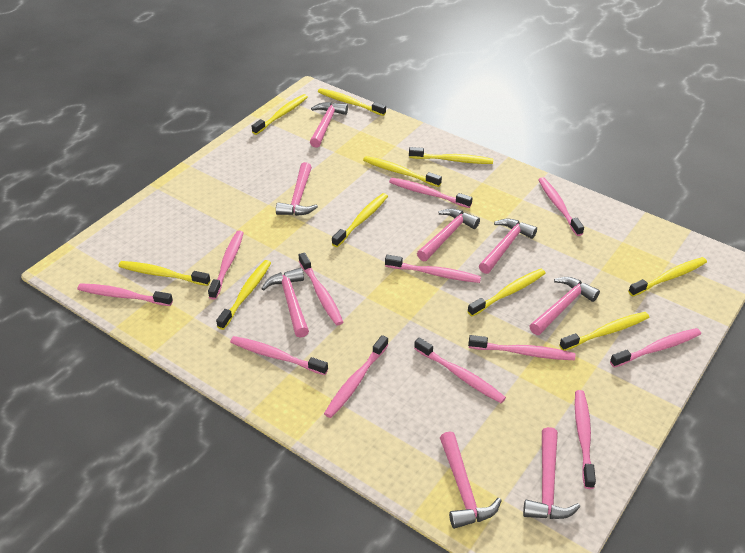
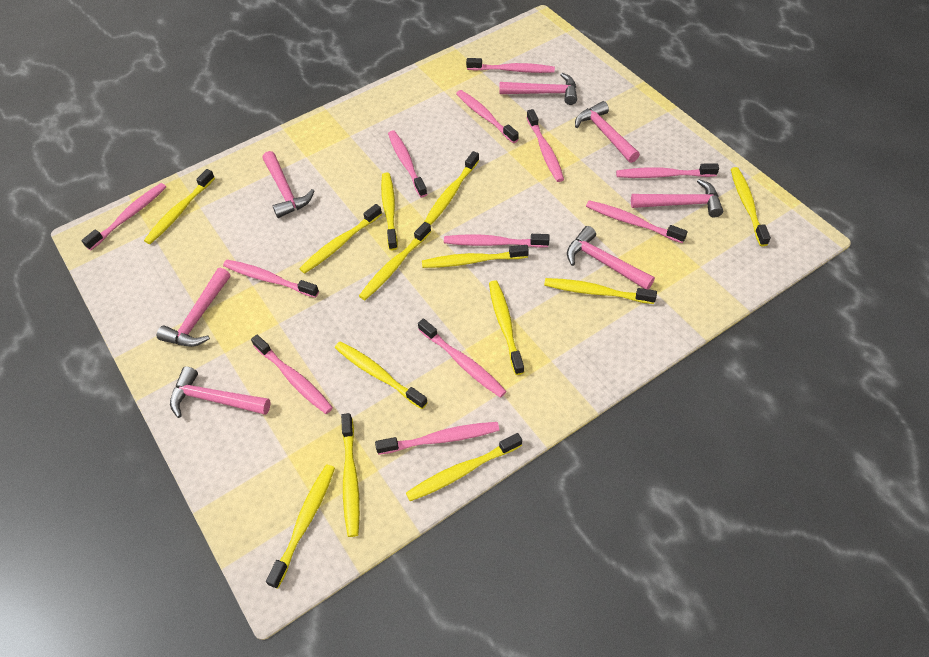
pink hammer: [261,268,309,338] [276,162,318,216] [310,102,348,148] [417,208,480,261] [440,432,502,529] [479,219,537,274] [523,427,580,519] [530,277,600,335] = 8 -> [157,268,231,347] [170,366,271,418] [262,151,314,218] [499,73,577,105] [567,226,655,289] [575,101,640,163] [631,179,723,218] = 7
yellow toothbrush: [118,261,210,286] [216,260,271,330] [252,94,308,135] [318,88,386,116] [332,193,388,247] [363,156,442,187] [409,147,493,164] [467,269,546,316] [559,312,649,351] [628,257,707,297] = 10 -> [144,169,215,244] [266,464,335,589] [299,204,382,274] [335,341,428,409] [341,413,360,537] [359,222,431,300] [381,173,398,250] [406,433,522,501] [422,245,529,268] [424,151,479,225] [489,280,524,375] [544,278,657,304] [731,167,771,246] = 13

